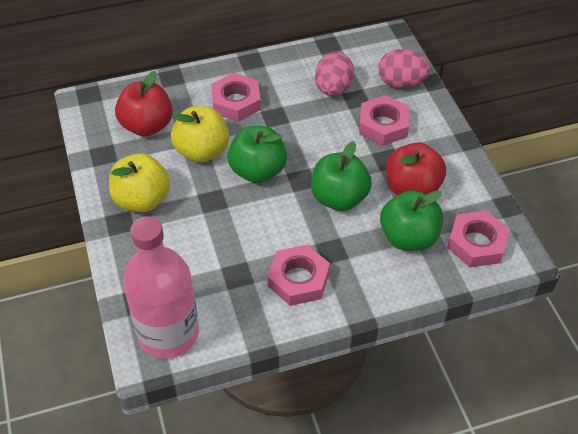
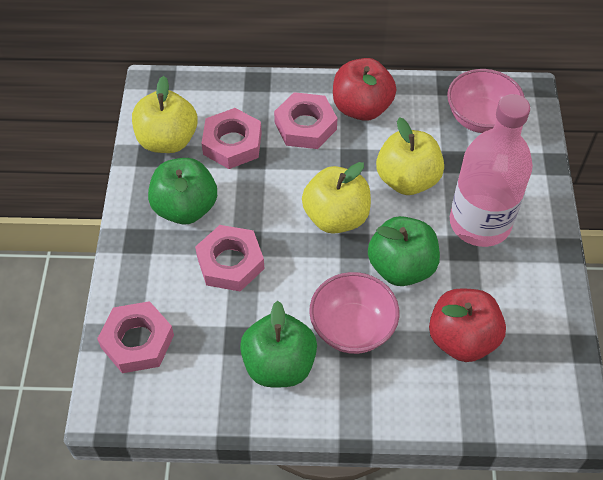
pink bowl: none = 0 -> [309,272,400,354] [447,69,525,133] = 2
pink egg: [315,52,354,96] [378,49,430,88] = 2 -> none = 0
yellow apple: [109,153,170,212] [171,106,229,163] = 2 -> [132,76,198,153] [302,162,371,234] [376,117,444,195] = 3

